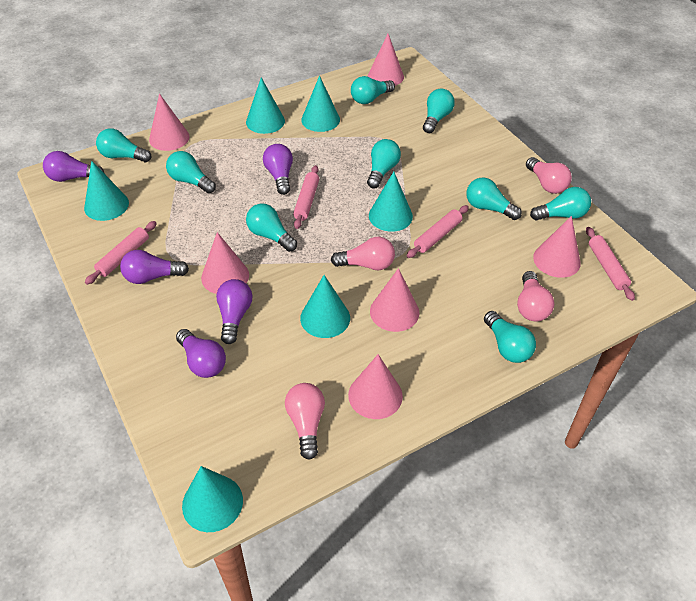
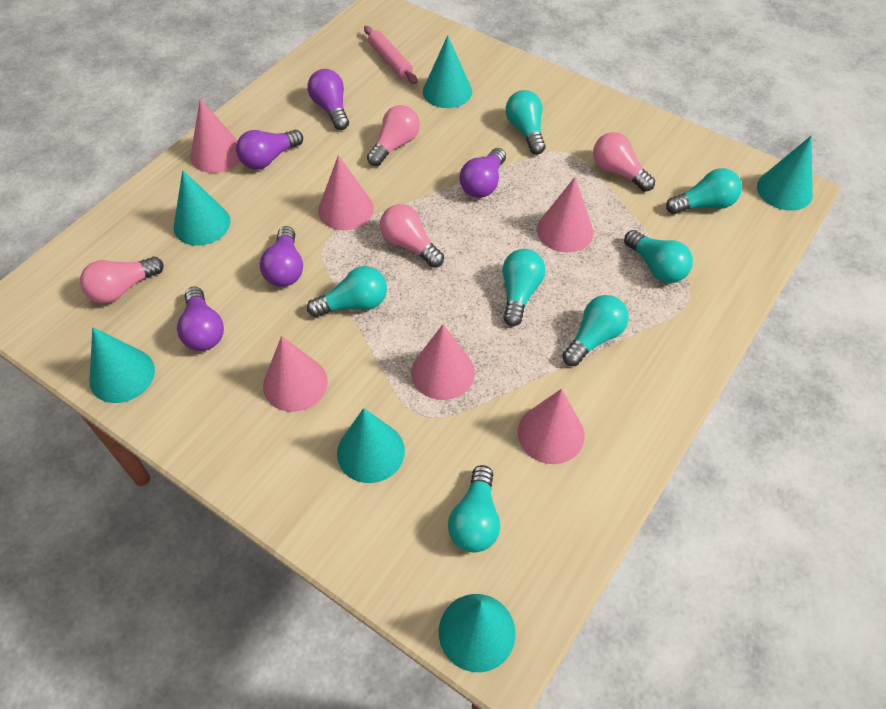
pink rolling pin: [85,221,157,285] [293,165,319,229] [407,205,469,258] [586,227,635,301] = 4 -> [364,26,418,84] = 1
turquoise light bulb: [96,128,151,162] [166,151,216,194] [246,203,297,252] [351,76,395,104] [367,139,401,188] [423,89,455,133] [466,177,522,220] [484,311,536,363] [530,187,591,221] = 9 -> [307,266,387,317] [448,465,500,552] [502,249,545,326] [506,90,546,154] [562,295,629,366] [624,230,693,283] [666,168,742,214] = 7

